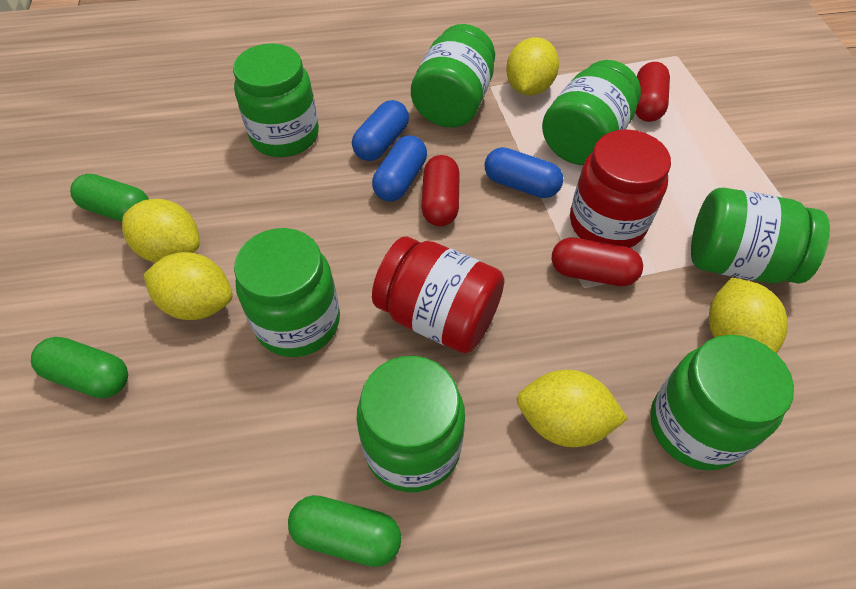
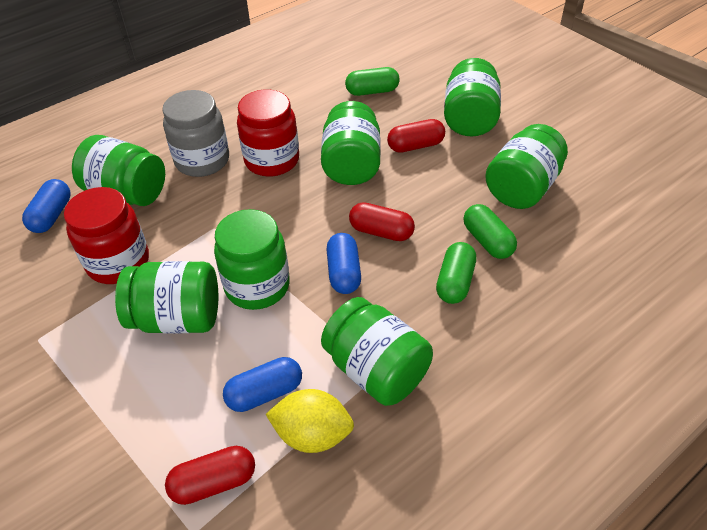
grey jar: none = 0 -> [162,90,229,177] = 1
yellow lemon: [122,199,200,262] [143,252,233,320] [506,37,559,96] [517,370,628,447] [709,277,788,354] = 5 -> [266,389,354,453] = 1

